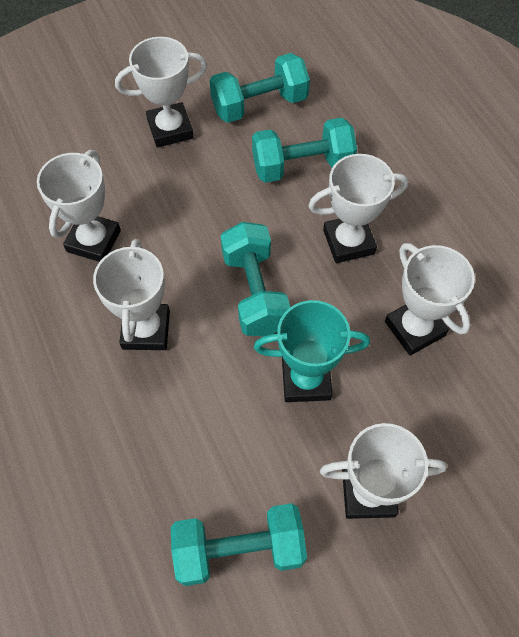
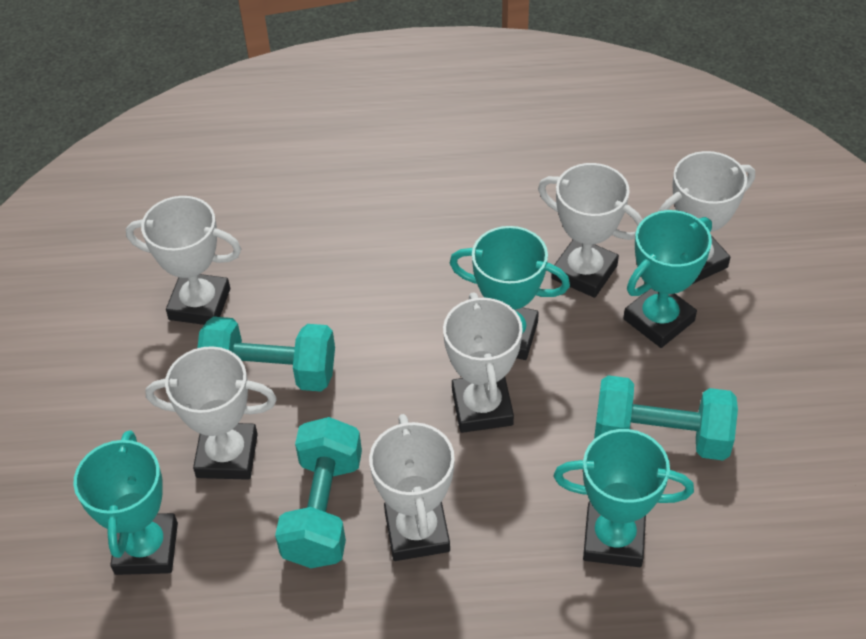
turquoise dumbbell: [171,503,307,586] [210,53,310,123] [221,222,290,336] [252,118,357,183] = 4 -> [198,317,335,392] [275,417,362,568] [594,375,738,460] = 3
turquoise trophy: [254,300,370,402] = 1 -> [73,430,178,575] [450,226,570,360] [553,429,694,567] [623,210,712,348] = 4

